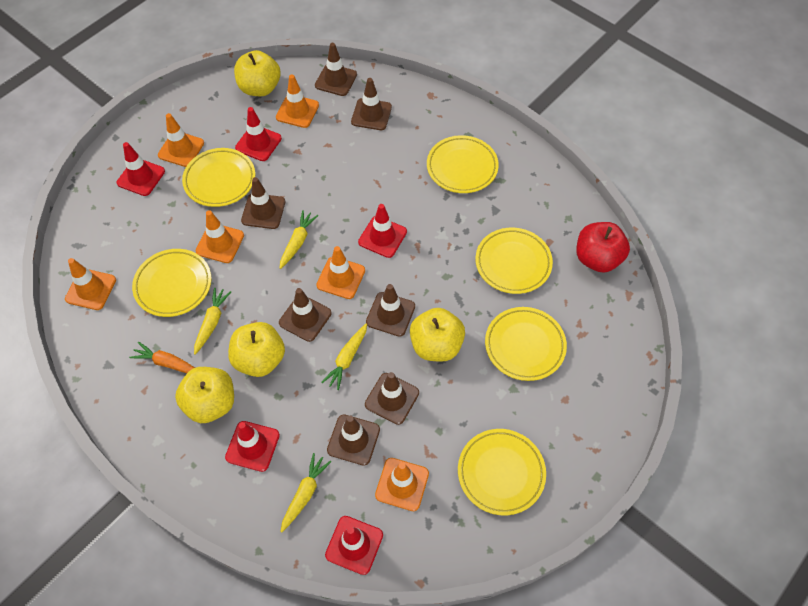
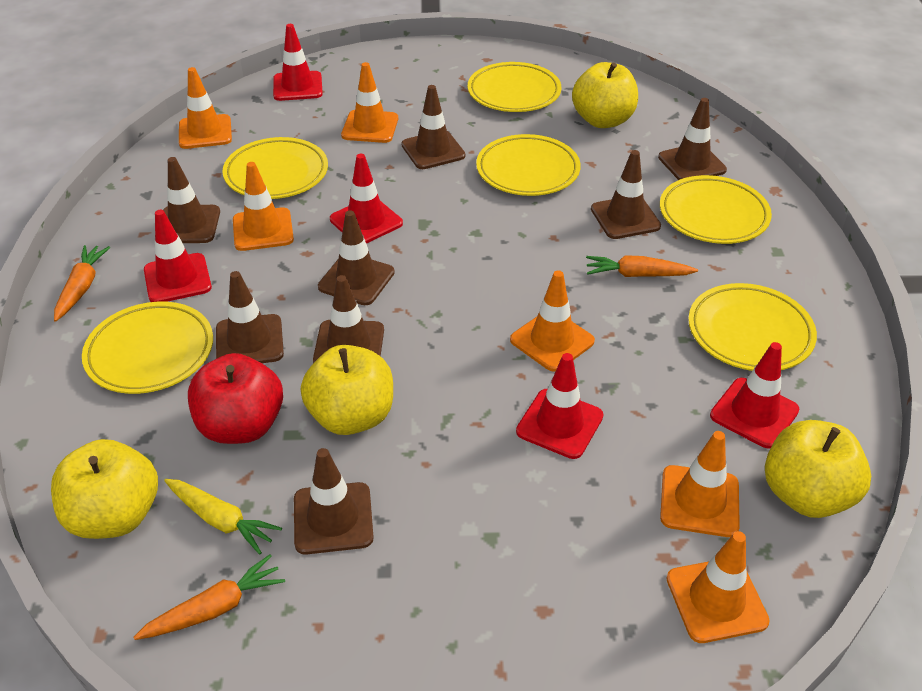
brown traffic cone: [241,177,285,229] [279,288,332,342] [315,43,357,96] [327,414,380,466] [351,78,392,130] [365,372,419,425] [366,284,415,337] = 7 -> [164,157,220,243] [216,271,284,363] [294,448,374,555] [313,275,384,363] [318,210,395,305] [401,85,465,169] [591,150,661,239] [658,98,727,180] = 8
orange carrot: [129,342,195,373] = 1 -> [54,245,110,322] [134,554,285,640] [586,255,698,277] = 3
yellow carrot: [194,287,231,355] [279,210,318,269] [280,453,331,533] [322,323,367,390] = 4 -> [164,479,282,555] = 1

